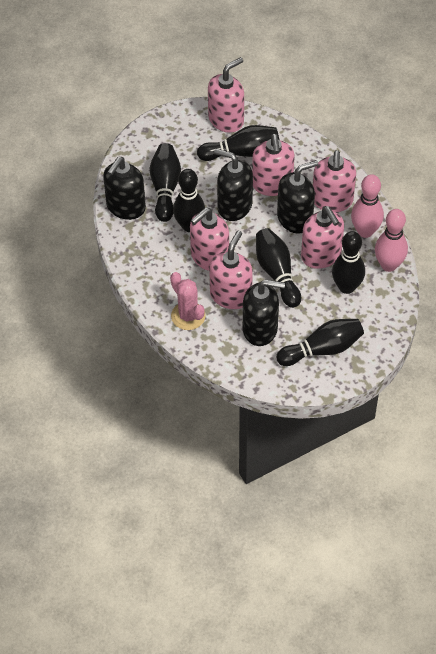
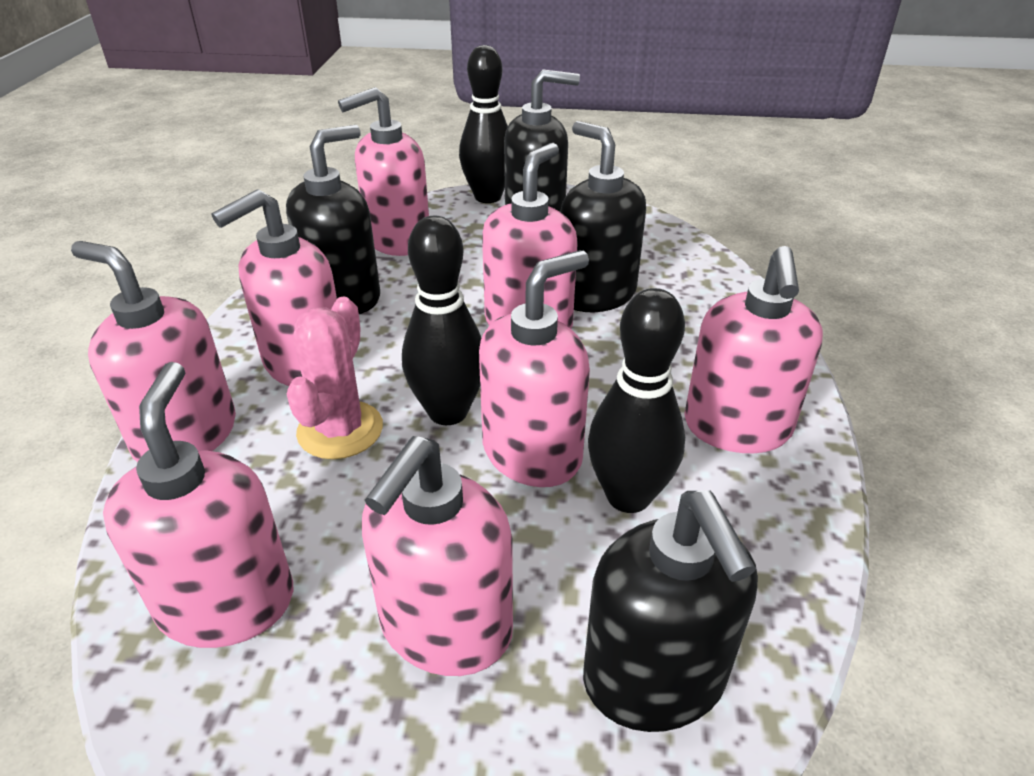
black bowling pin: [150,143,181,222] [173,169,205,232] [197,125,279,161] [256,228,301,308] [276,319,364,366] [332,231,365,294] = 6 -> [402,216,481,425] [459,45,508,203] [588,288,685,513] = 3
pink bowling pin: [351,174,384,238] [375,209,408,272] = 2 -> none = 0
pink soap dispenser: [190,207,229,271] [208,57,244,133] [209,231,253,309] [252,134,294,196] [301,206,344,269] [313,150,356,212] = 6 -> [71,241,236,462] [103,362,293,648] [211,189,337,386] [338,87,429,256] [362,436,513,676] [479,250,590,487] [482,143,577,329] [684,246,823,453] = 8

